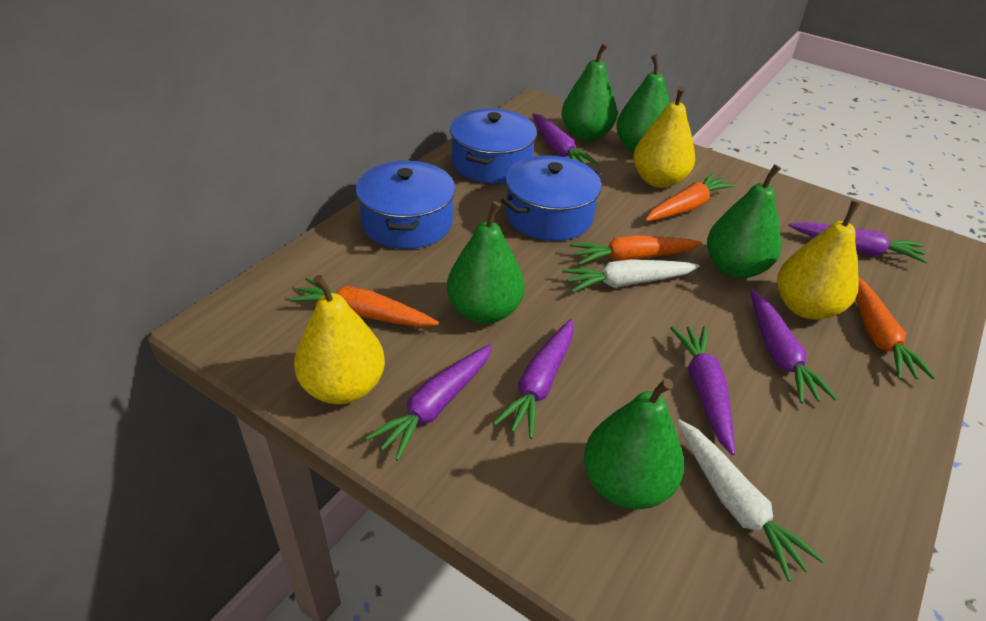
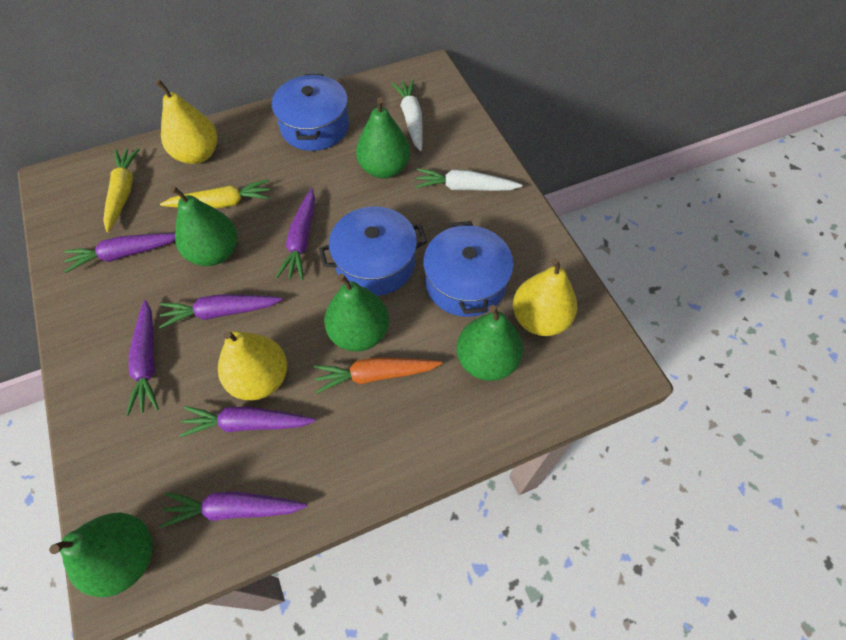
orange carrot: [290,278,439,327] [570,235,702,265] [645,173,735,221] [855,277,936,379] = 4 -> [314,357,442,394] = 1
yellow carrot: none = 0 -> [103,148,140,232] [160,179,271,208] = 2

